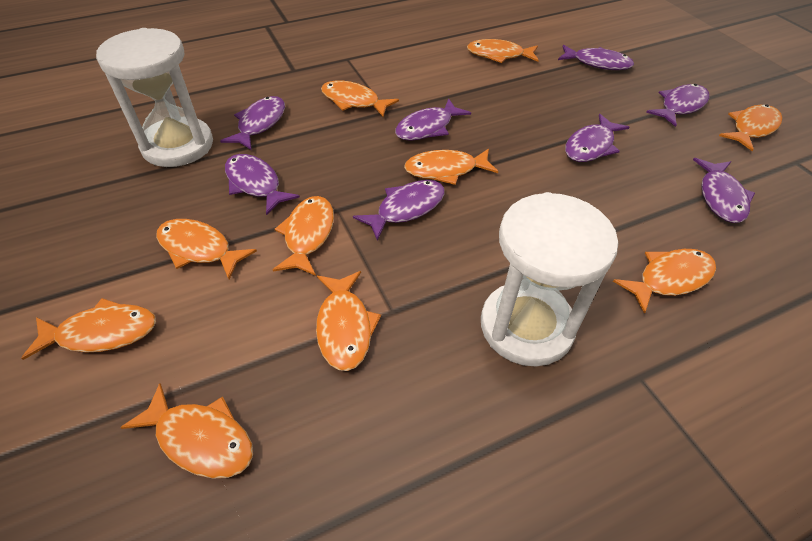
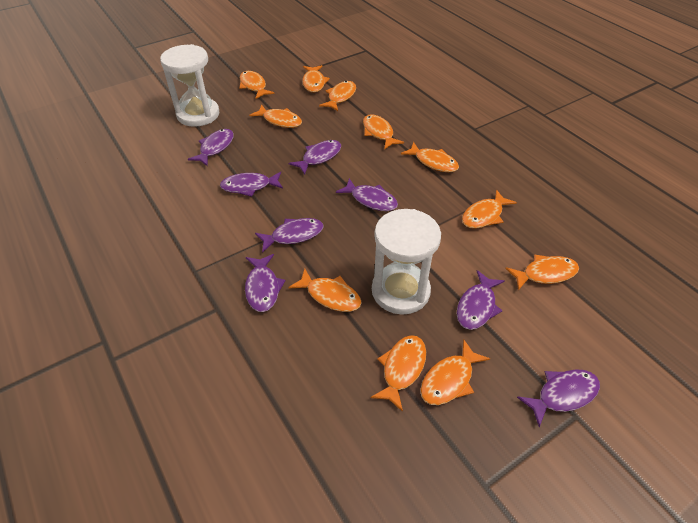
orange fish: [21,298,156,360] [120,383,253,479] [156,219,257,279] [273,196,334,276] [316,271,381,371] [321,81,399,117] [404,149,498,185] [467,39,539,63] [613,249,716,314] [719,104,782,151] = 10 -> [239,71,274,99] [249,105,302,128] [288,268,362,312] [302,65,330,92] [319,81,356,111] [363,114,404,150] [370,335,426,412] [401,142,459,172] [420,339,490,405] [462,190,517,229] [505,254,579,290] = 11

